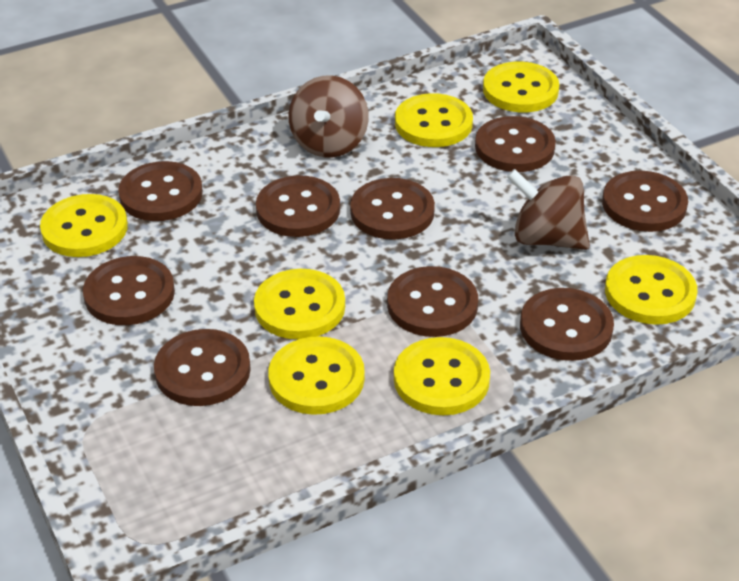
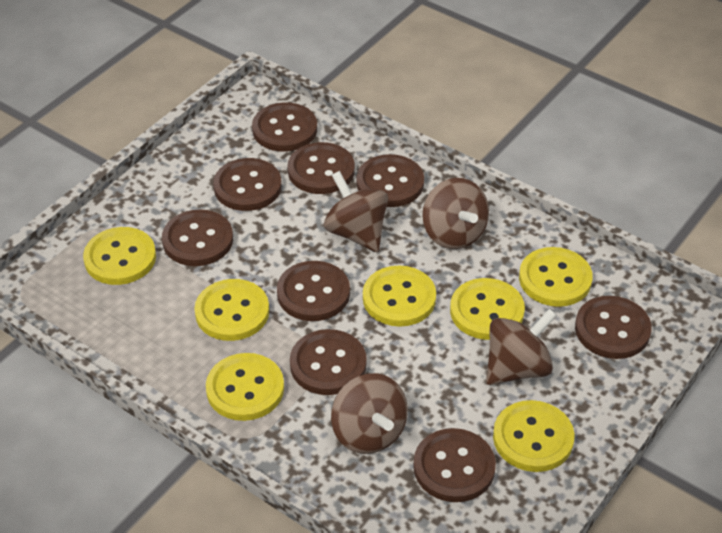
brown spinning top: [289,76,369,157] [507,169,590,250] = 2 -> [324,171,388,252] [331,373,408,454] [422,178,489,249] [486,309,557,385] = 4

